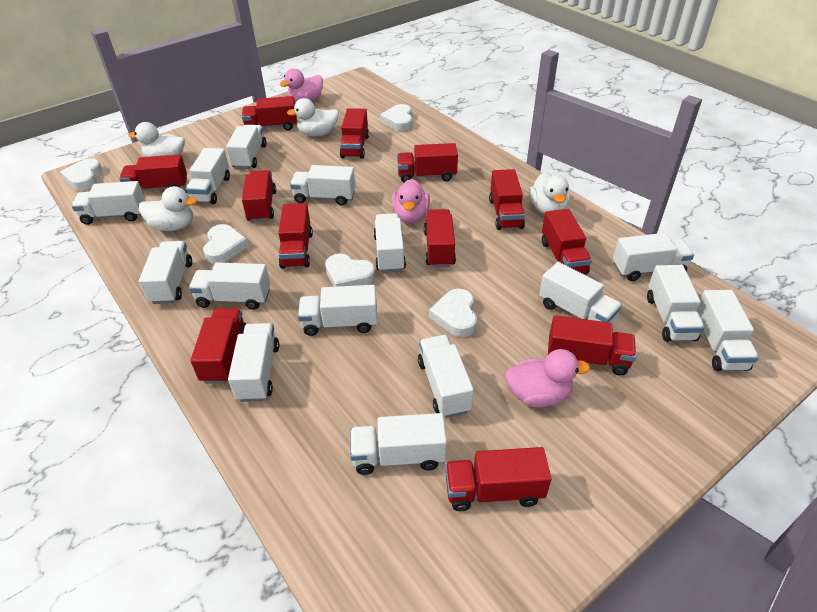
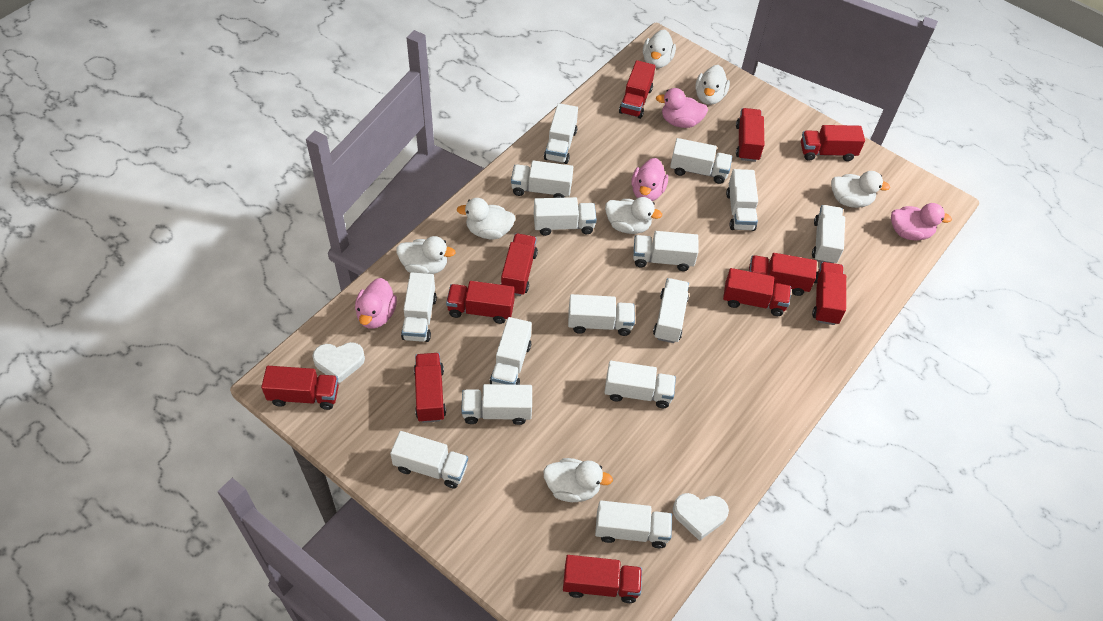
pink duck: [280,68,323,103] [391,179,430,223] [505,349,590,407] = 3 -> [355,278,397,329] [631,158,668,201] [656,88,708,128] [891,203,952,240] = 4
red truck: [119,154,187,190] [190,308,246,383] [242,96,297,130] [242,170,276,222] [278,203,313,269] [340,108,369,159] [397,143,458,183] [424,209,456,267] [445,447,552,511] [489,169,525,230] [542,209,592,274] [548,315,636,375] = 12 -> [261,366,339,410] [414,353,446,423] [446,281,515,324] [501,233,538,296] [563,555,642,603] [619,60,656,119] [723,268,791,316] [736,108,764,162] [749,253,817,296] [801,125,865,161] [812,262,846,325] = 11
white duck: [129,122,185,157] [139,186,197,231] [287,98,339,137] [529,172,570,214] = 4 -> [396,236,455,274] [457,198,516,240] [543,458,613,502] [605,197,662,234] [643,29,676,68] [695,65,730,105] [831,171,890,208] = 7
white heart: [60,158,103,190] [203,224,248,264] [325,254,376,287] [380,104,412,131] [429,289,477,337] = 5 -> [313,342,365,383] [673,493,729,541] = 2

